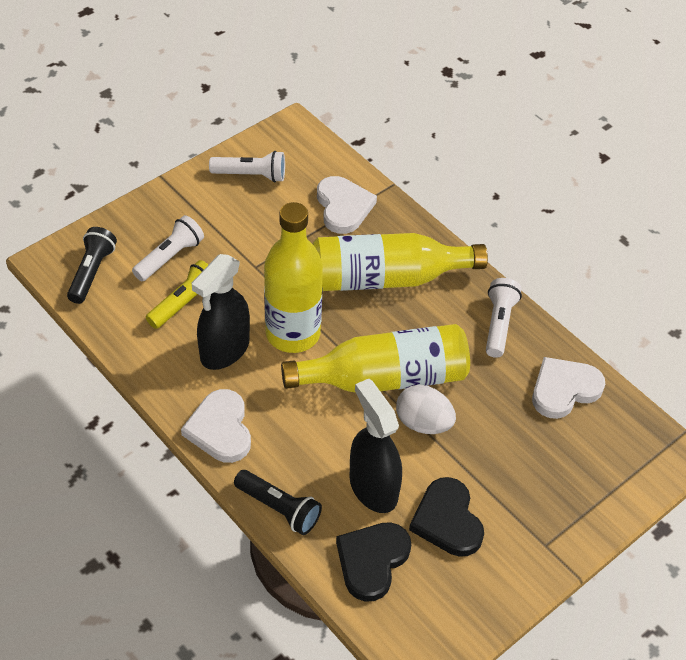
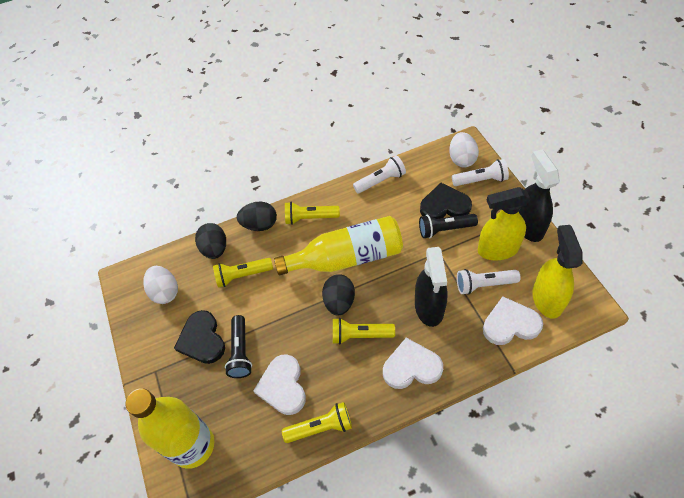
black egg: none = 0 -> [195,223,226,259] [237,202,277,231] [322,274,355,315] = 3
white egg: [396,385,456,434] = 1 -> [143,266,178,304] [449,132,479,167] = 2
yellow bottle: [264,202,323,353] [281,324,470,393] [313,233,488,291] = 3 -> [125,388,215,469] [274,216,403,275] = 2
yellow flashlight: [146,260,208,329] = 1 -> [213,258,273,287] [282,402,352,443] [285,202,340,225] [333,318,395,345] = 4
yellow spray bottle: none = 0 -> [478,187,531,260] [533,225,582,319] = 2

